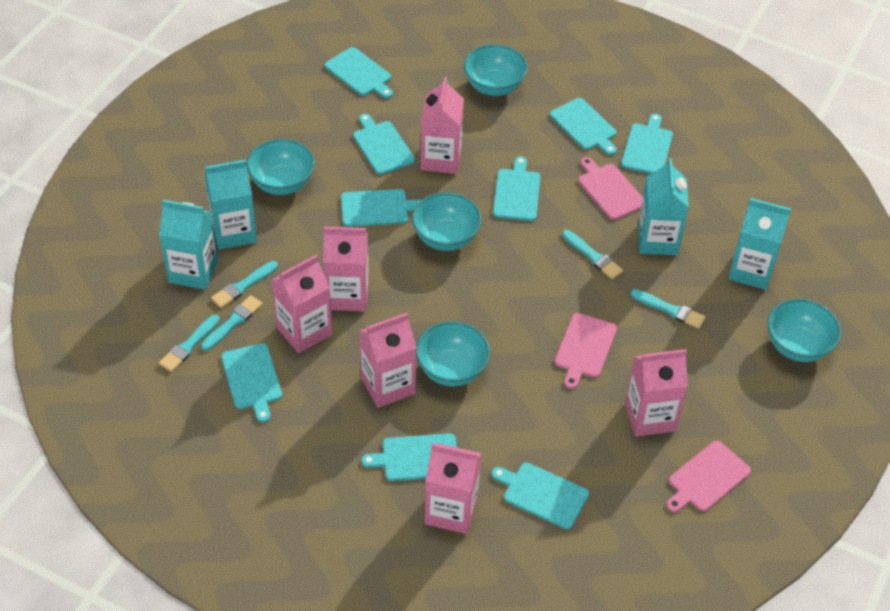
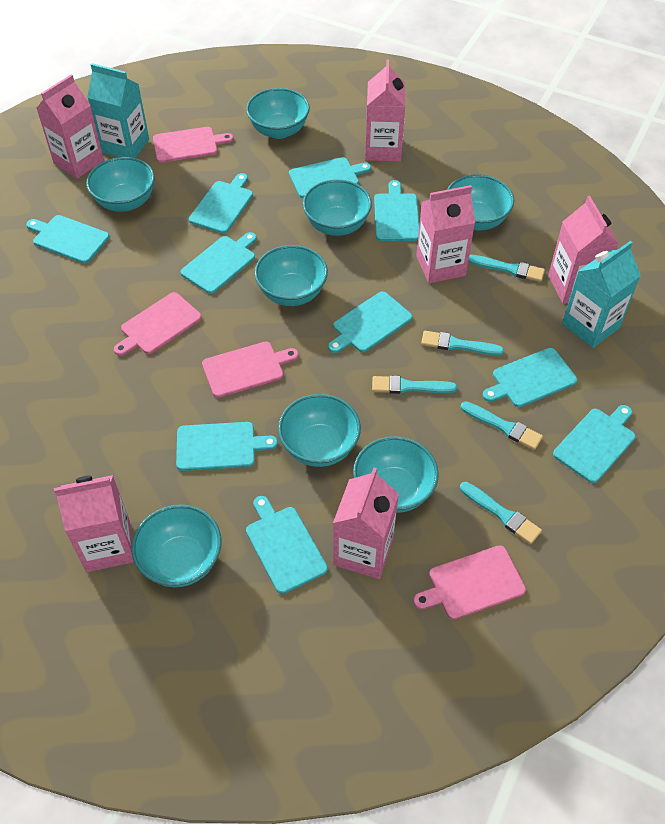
pink cutting board: [555,313,617,389] [578,157,643,220] [666,441,751,512] = 3 -> [114,292,202,356] [153,127,233,163] [202,342,299,398] [413,545,526,619] = 4
turquoise bowl: [247,139,315,195] [412,192,482,251] [416,321,490,386] [464,44,528,96] [767,299,841,362] = 5 -> [86,157,155,212] [131,504,221,587] [246,88,310,139] [254,245,328,306] [278,394,361,467] [303,179,372,236] [353,436,439,513] [447,174,514,231] = 8
turquoise carton: [159,200,218,290] [205,159,257,250] [638,158,689,255] [728,198,791,290] = 4 -> [87,63,149,158] [562,241,641,348] = 2
turquoise cutting board: [221,343,282,422] [325,47,393,98] [341,189,421,227] [353,114,415,175] [361,433,457,481] [491,463,589,529] [493,156,541,221] [550,98,617,155] [621,114,673,174] = 9 -> [26,215,109,263] [176,422,278,471] [181,232,257,294] [189,173,253,234] [246,496,328,594] [289,157,371,198] [328,291,412,353] [374,180,419,241] [483,348,577,407] [553,405,635,483] = 10

